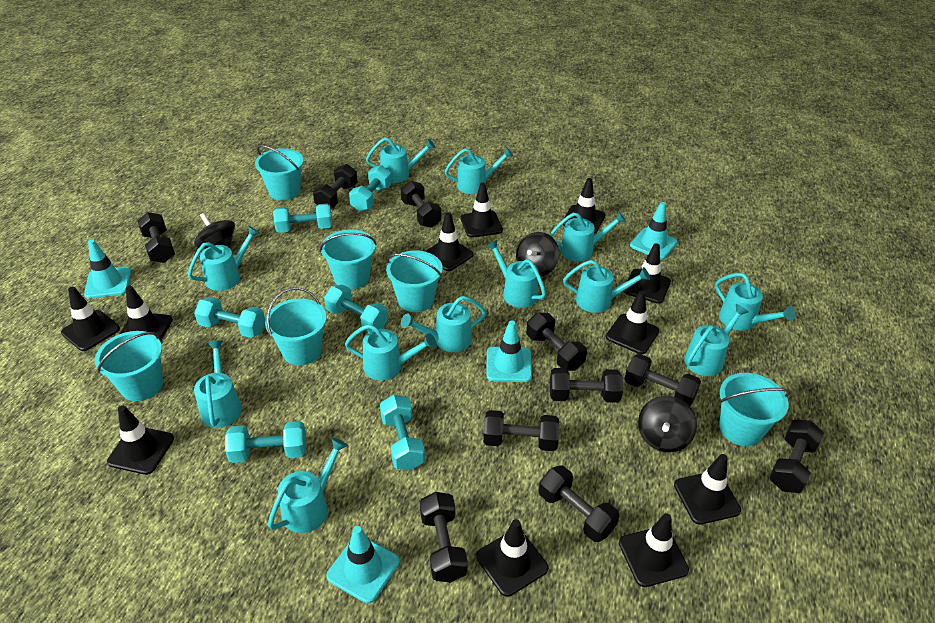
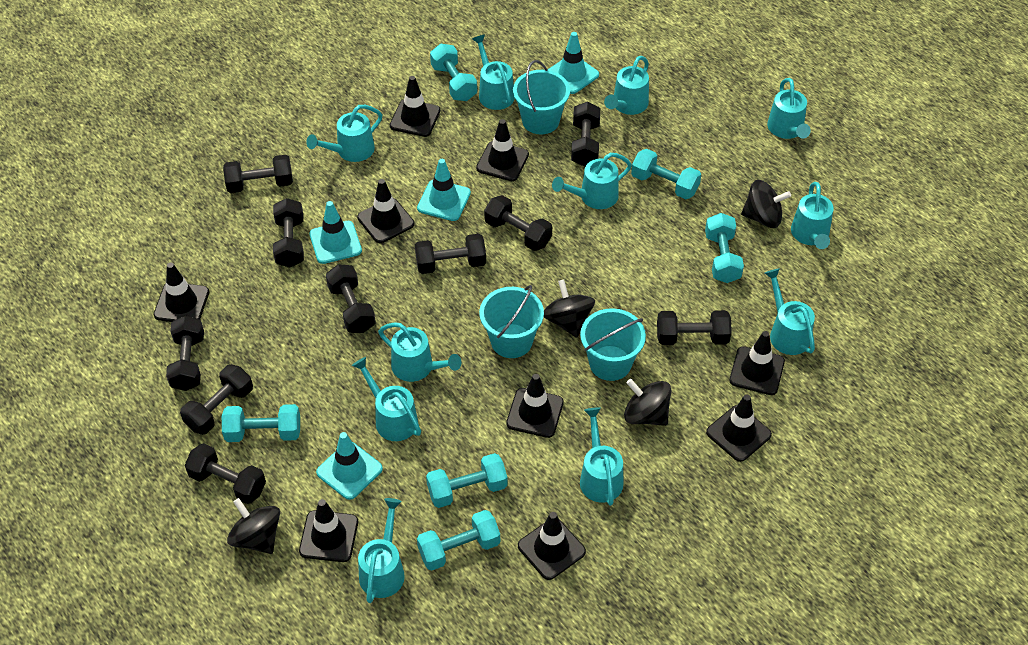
black spinning top: [194,213,235,249] [516,232,559,277] [638,396,697,452] = 3 -> [227,498,280,554] [544,280,595,338] [624,379,671,426] [741,180,791,228] = 4
black traffic cone: [61,286,120,351] [107,406,174,475] [119,286,173,342] [425,212,474,271] [460,183,503,238] [476,519,548,597] [563,178,605,233] [606,290,660,354] [619,513,689,587] [624,243,671,304] [674,454,741,525] = 11 -> [154,263,209,322] [299,499,358,562] [357,179,414,243] [390,76,440,137] [476,119,529,181] [506,374,564,438] [518,512,586,580] [706,394,772,462] [729,331,785,395] = 9
turquoise bucket: [95,331,163,401] [255,145,304,201] [265,287,326,365] [320,229,377,289] [386,250,443,312] [719,373,791,446] = 6 -> [479,285,544,358] [513,60,570,134] [580,308,646,381] = 3
turquoise watering can: [188,226,260,291] [194,340,242,428] [268,438,348,533] [345,324,436,380] [366,137,436,183] [401,296,486,352] [445,147,513,194] [486,239,546,308] [550,212,626,262] [563,260,650,313] [684,304,749,376] [715,273,795,331] = 12 -> [306,105,382,162] [352,357,421,441] [358,498,405,603] [378,322,461,382] [472,34,515,110] [552,153,632,209] [580,407,623,506] [604,56,649,115] [765,269,815,355] [767,78,811,139] [791,182,834,249] = 11

